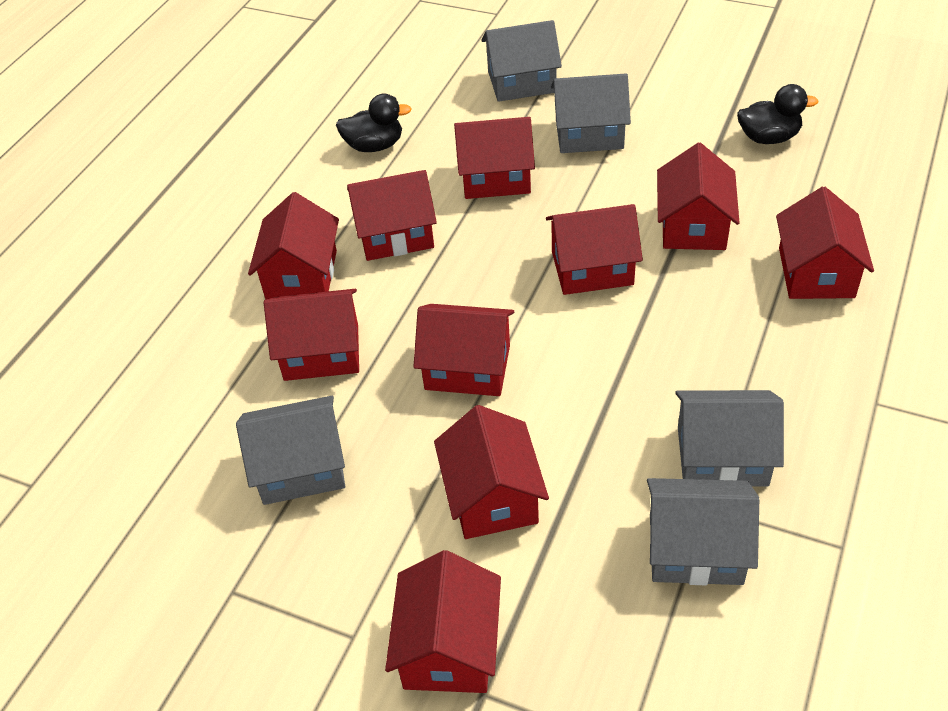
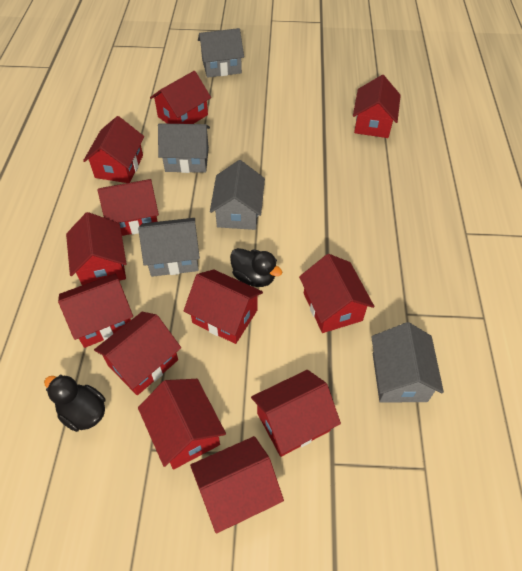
red house: [248,192,339,299] [264,289,359,381] [347,170,437,261] [385,550,501,693] [413,304,514,396] [434,405,549,539] [454,117,535,199] [546,204,643,295] [657,143,740,250] [776,187,874,299] = 10 -> [58,274,133,348] [66,212,126,285] [83,116,144,183] [94,312,181,395] [97,179,159,236] [138,379,226,470] [150,71,211,124] [183,269,263,344] [190,436,284,534] [251,370,341,457] [299,254,374,333] [353,75,401,138] = 12

